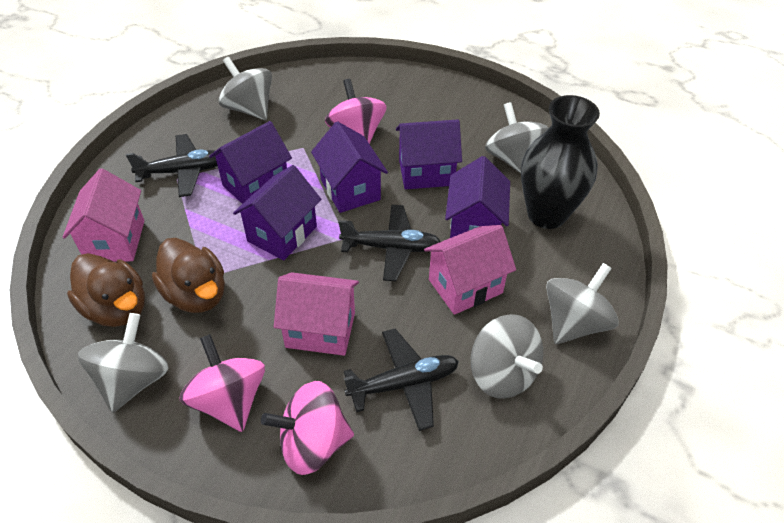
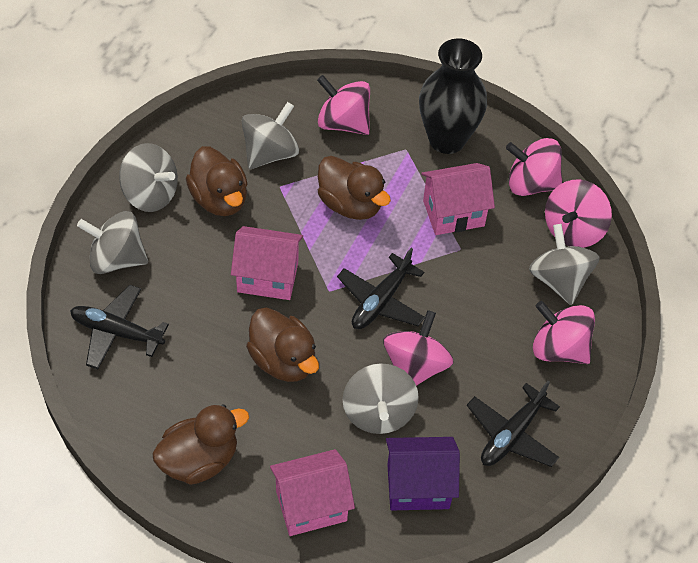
brown duck: [67,253,145,327] [152,238,225,313] = 2 -> [152,404,249,485] [186,146,248,216] [246,308,319,382] [318,156,391,220] = 4
pink spinning top: [179,334,265,432] [261,381,354,475] [325,79,387,144] = 3 -> [317,75,370,135] [383,310,453,386] [506,138,562,196] [533,301,595,364] [545,179,612,248] = 5
purple house: [209,121,292,204] [233,165,321,260] [311,121,388,213] [396,120,462,189] [445,156,510,238] = 5 -> [386,437,460,510] = 1

